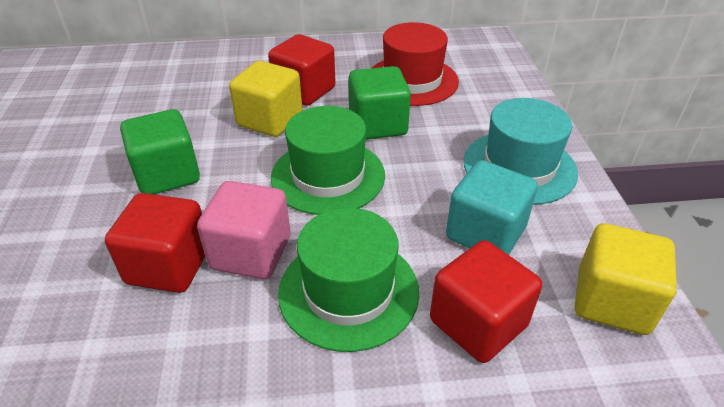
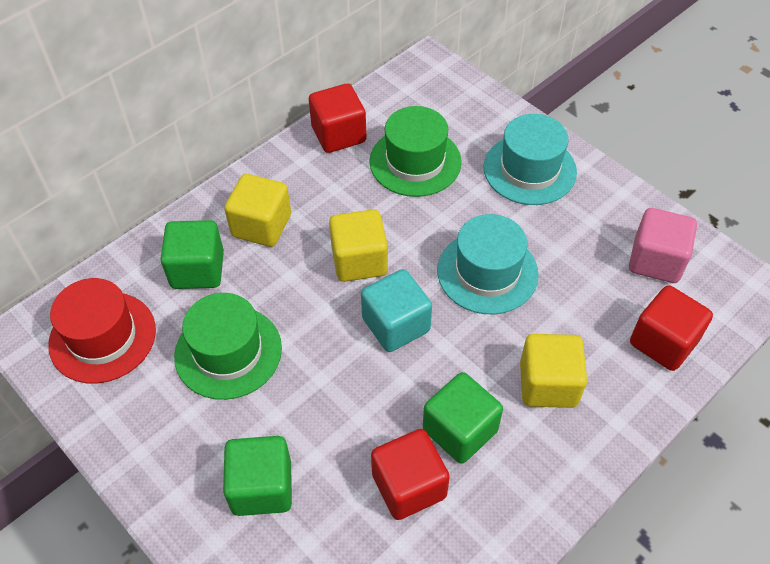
green cube: [120,109,200,194] [348,66,411,139] = 2 -> [161,220,224,289] [223,436,292,516] [423,372,503,464] = 3
turquoise hat: [463,98,578,205] = 1 -> [437,214,539,314] [484,114,577,205] = 2
yellow cube: [229,61,302,137] [575,223,677,335] = 2 -> [224,174,291,247] [329,209,388,282] [520,334,587,408] = 3

